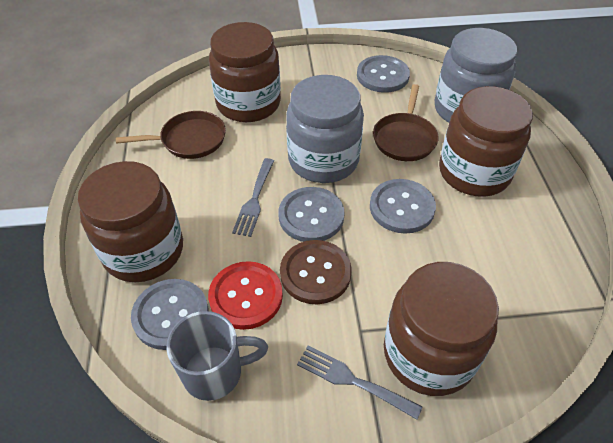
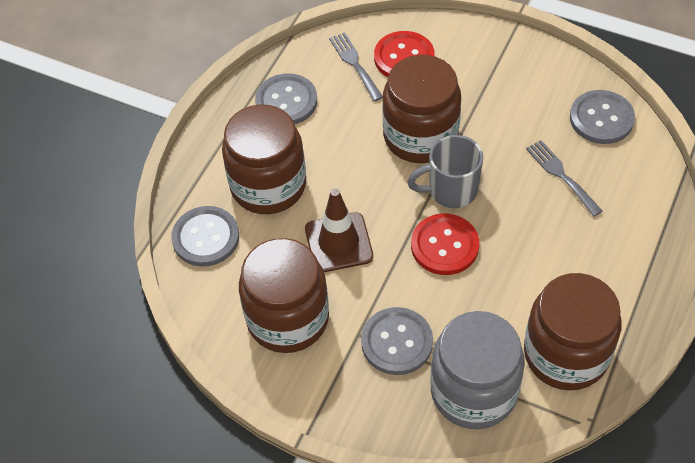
brown button: [280,240,352,304] = 1 -> none = 0
brown pan: [116,111,226,159] [373,84,439,161] = 2 -> none = 0
brown traffic cone: none = 0 -> [305,189,373,272] = 1
grey jar: [286,75,364,183] [435,28,517,123] = 2 -> [431,311,525,429] = 1
red button: [208,261,283,330] = 1 -> [374,31,435,77] [411,214,479,275] = 2

